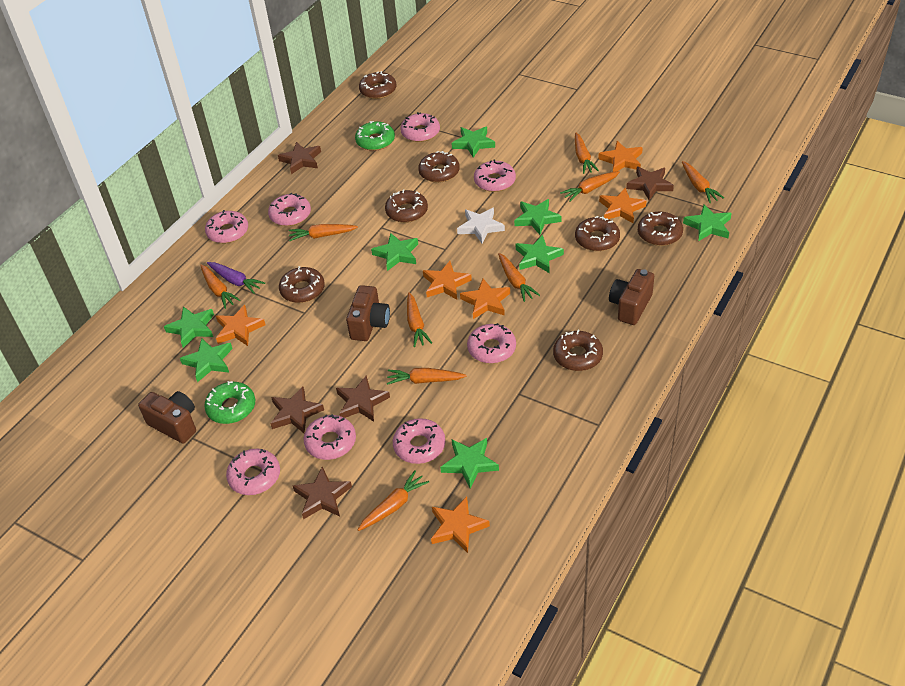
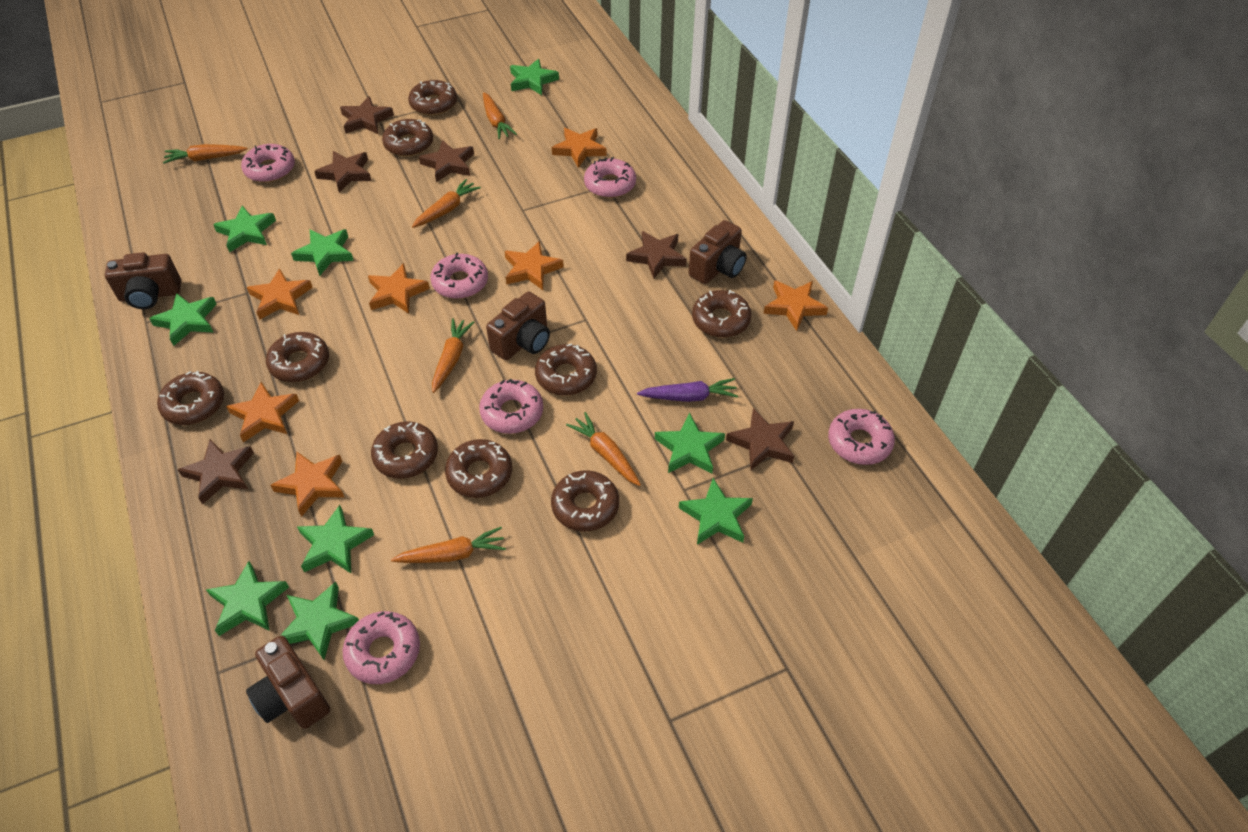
brown camera: [138,391,196,444] [346,285,390,341] [609,269,654,325] = 3 -> [105,252,181,309] [246,636,330,729] [486,292,550,360] [689,220,747,284] = 4
brown donut: [279,266,325,303] [359,71,396,99] [385,189,428,223] [418,151,460,183] [553,330,603,371] [575,216,620,251] [638,212,683,246] = 7 -> [157,371,224,425] [266,332,329,382] [371,421,438,479] [382,119,433,157] [408,80,457,115] [445,439,512,498] [535,343,597,396] [551,470,619,531] [692,290,752,338] = 9
brown star: [270,386,324,434] [278,142,321,174] [293,466,352,519] [336,375,390,422] [626,166,674,200] = 5 -> [178,439,254,505] [314,151,371,193] [340,96,394,134] [419,140,474,182] [626,231,687,278] [726,408,794,470] = 6
green donut: [204,381,255,424] [355,121,395,151] = 2 -> none = 0
green star: [164,306,214,348] [180,338,233,382] [371,233,418,271] [440,438,499,489] [452,126,495,158] [514,199,562,235] [516,235,564,273] [683,204,732,241] = 8 -> [149,293,217,346] [206,561,289,636] [213,206,276,252] [280,582,359,660] [291,229,354,276] [297,505,374,573] [510,59,559,95] [655,413,725,474] [679,478,753,545] = 9
orange carrot: [200,265,241,309] [289,224,358,241] [358,470,429,531] [387,368,467,385] [407,292,432,347] [498,253,540,302] [560,171,620,202] [575,133,599,174] [682,161,724,203] = 9 -> [163,144,248,164] [391,527,506,563] [412,179,481,228] [432,318,475,393] [483,92,517,139] [566,412,641,486] = 6
orange star: [216,305,266,346] [423,261,472,300] [431,497,490,553] [460,279,510,319] [598,141,643,172] [599,188,646,223] = 6 -> [226,382,299,442] [247,268,313,320] [270,452,344,517] [368,263,430,314] [505,241,564,290] [552,128,606,168] [763,280,828,331] = 7
pink donut: [205,210,248,243] [226,449,280,495] [268,193,311,226] [304,414,356,460] [393,418,445,464] [400,112,440,142] [467,323,516,363] [474,160,516,192] = 8 -> [241,144,295,183] [343,611,420,684] [430,252,488,299] [479,379,543,434] [584,157,636,198] [828,409,895,465] = 6
white star: [457,207,505,243] = 1 -> none = 0

